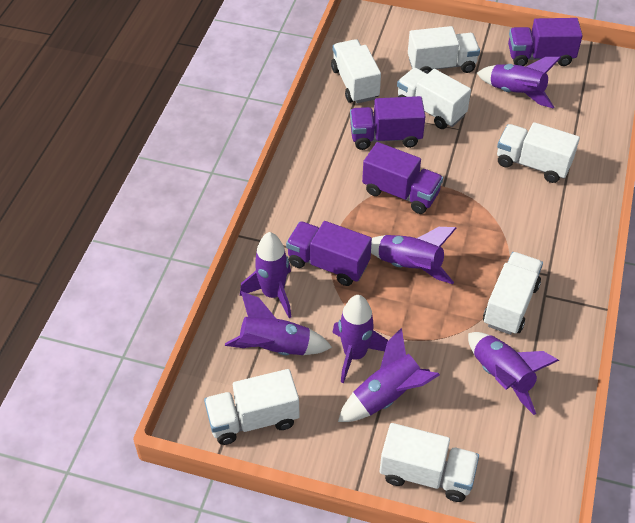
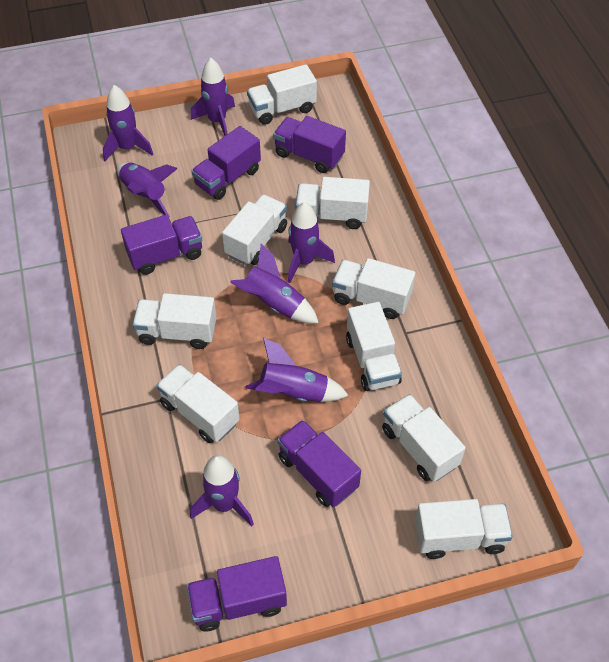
purple truck: [286,221,372,286] [350,96,426,150] [362,142,443,214] [508,18,583,66] = 4 -> [121,215,202,275] [187,556,287,631] [192,126,261,200] [273,116,346,173] [277,420,361,507] = 5
white truck: [204,369,300,445] [331,39,381,103] [380,423,479,502] [397,68,471,129] [408,26,480,74] [483,252,543,335] [497,122,580,183] = 7 -> [132,293,217,349] [156,364,240,443] [222,194,287,265] [247,64,317,125] [295,177,370,229] [332,258,415,319] [346,302,402,391] [382,394,466,482] [415,499,513,559] = 9

